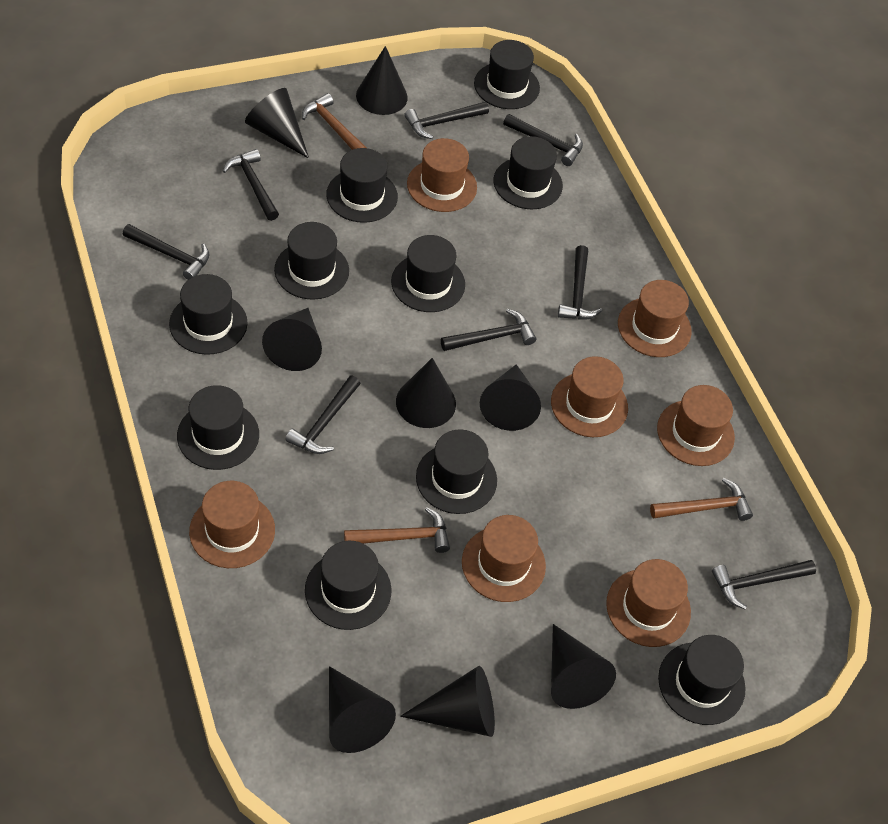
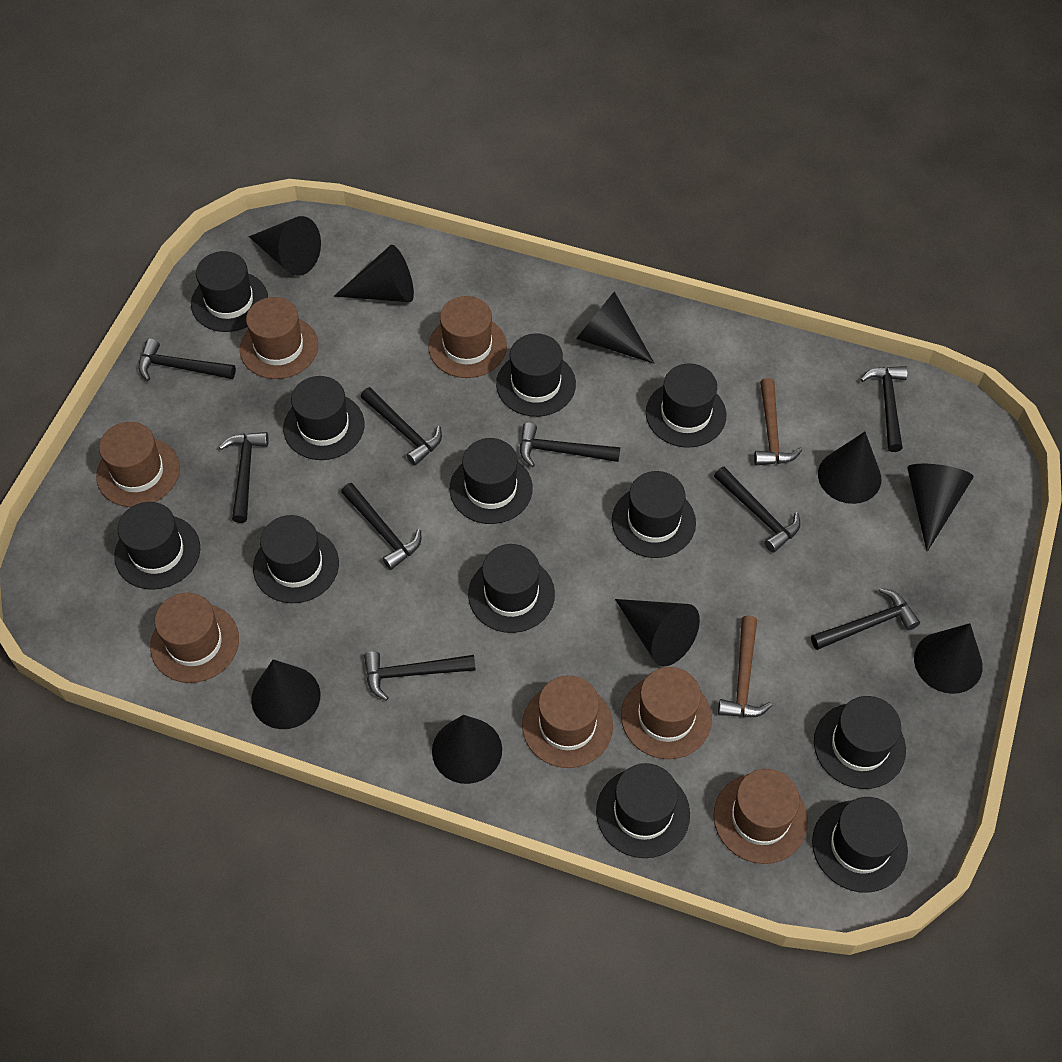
black cone: [245,88,309,159] [262,308,322,371] [329,666,396,753] [356,46,408,115] [396,358,456,428] [400,666,495,737] [480,364,541,431] [551,624,616,709] = 8 -> [249,216,321,276] [251,659,320,729] [334,245,414,302] [432,715,502,784] [576,291,655,364] [615,599,700,666] [818,432,881,504] [907,464,973,552] [914,623,983,694] = 9
black hammer: [123,224,209,280] [223,149,279,221] [285,376,361,454] [404,102,489,139] [441,309,536,351] [503,114,583,166] [558,245,602,320] [712,560,816,610] = 8 -> [138,339,236,381] [219,432,269,523] [341,483,421,570] [360,387,442,465] [364,651,476,701] [520,423,620,467] [714,467,800,553] [811,588,920,650] [860,366,908,452] = 9
black hat: [169,274,247,355] [177,385,259,470] [274,222,349,300] [305,541,391,630] [326,148,398,223] [391,235,465,312] [416,429,497,514] [474,40,540,109] [493,136,563,209] [658,635,746,725] = 10 -> [114,502,200,590] [191,251,268,332] [253,515,339,603] [283,376,365,460] [450,438,533,524] [468,544,555,633] [496,333,576,417] [596,763,690,858] [612,471,696,558] [646,363,727,448] [812,797,908,893] [814,696,906,789] = 12
brown hammer: [302,93,367,150] [344,507,450,553] [650,478,753,521] = 3 -> [718,616,773,718] [754,378,802,465] = 2

